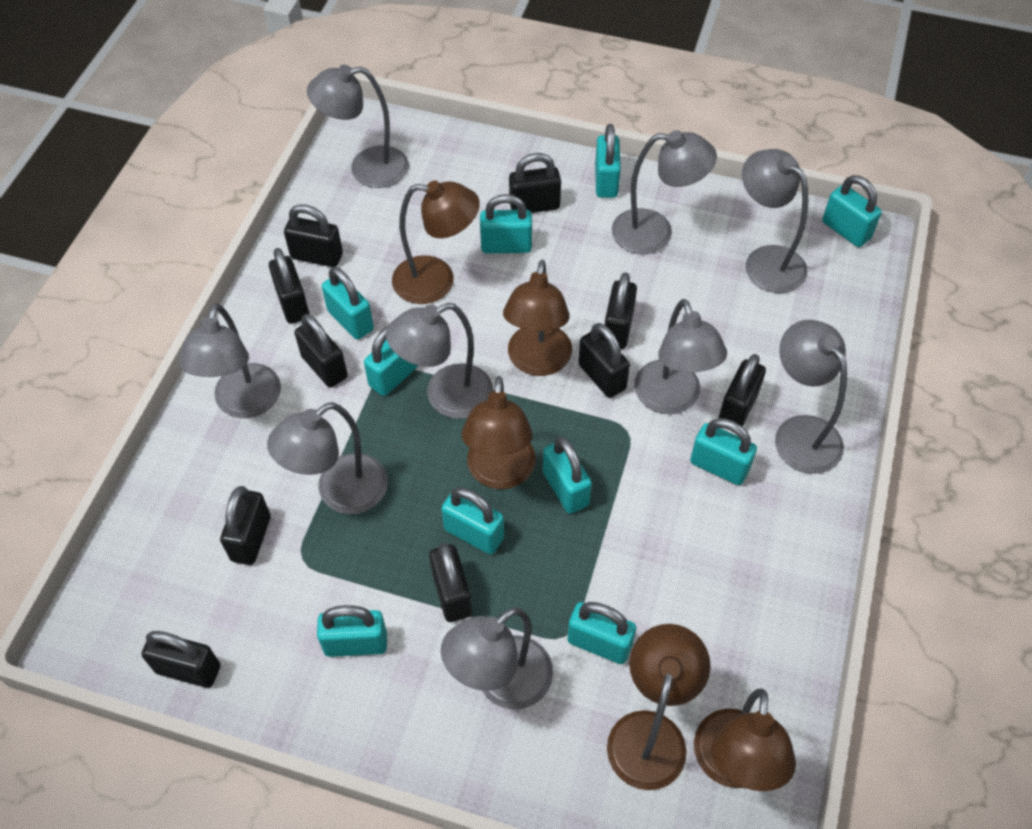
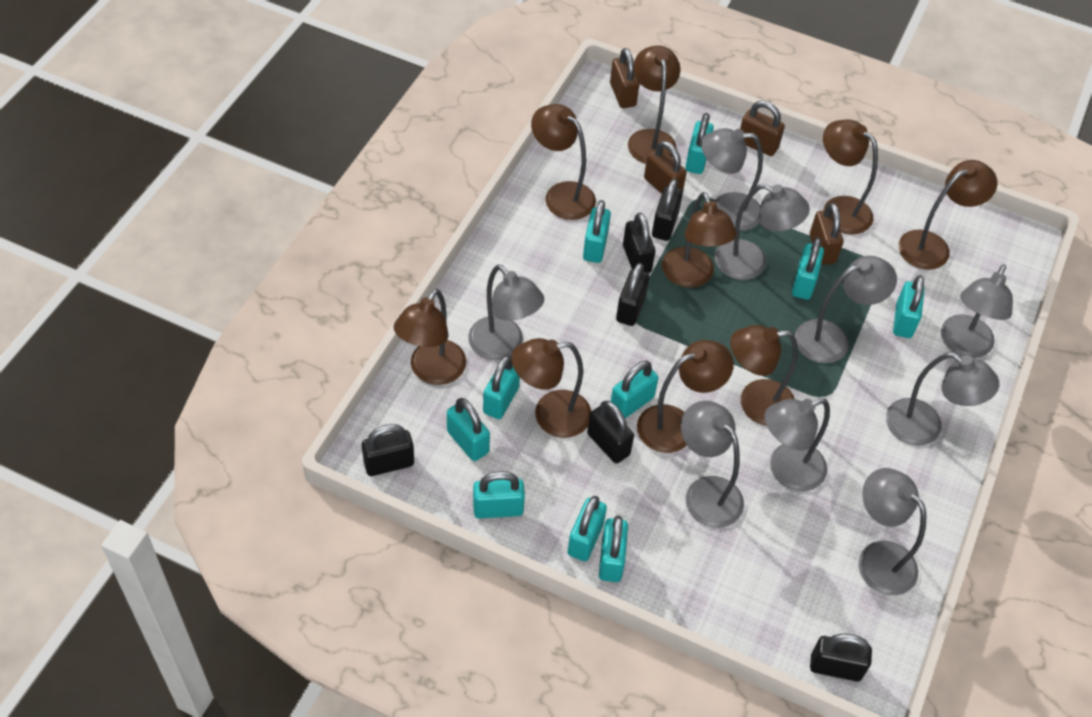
black padlock: [142,631,220,688] [220,486,271,565] [269,248,309,324] [284,204,343,267] [295,314,348,387] [429,543,472,622] [509,153,561,213] [578,323,630,398] [605,272,637,349] [719,354,766,427] = 10 -> [362,424,414,476] [587,401,634,463] [616,263,649,326] [623,212,655,273] [652,179,683,241] [810,634,872,682] = 6
brown lamp: [392,181,480,304] [461,376,536,489] [503,260,572,376] [607,624,711,790] [694,689,796,791] = 5 -> [394,289,466,385] [511,338,591,438] [531,104,596,220] [628,46,680,164] [637,340,734,453] [662,192,737,288] [730,325,798,426] [823,120,878,235] [899,160,997,270] = 9
brown padlock: none = 0 -> [610,48,639,108] [644,141,687,194] [740,101,785,156] [810,203,844,265] = 4

